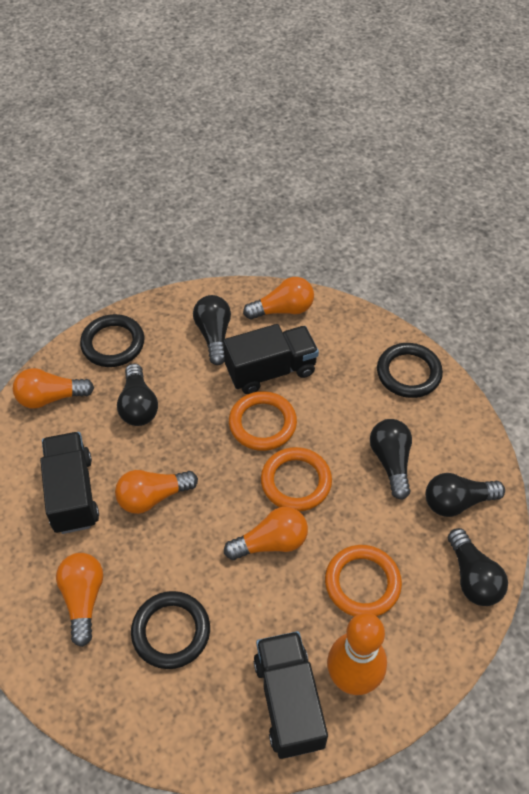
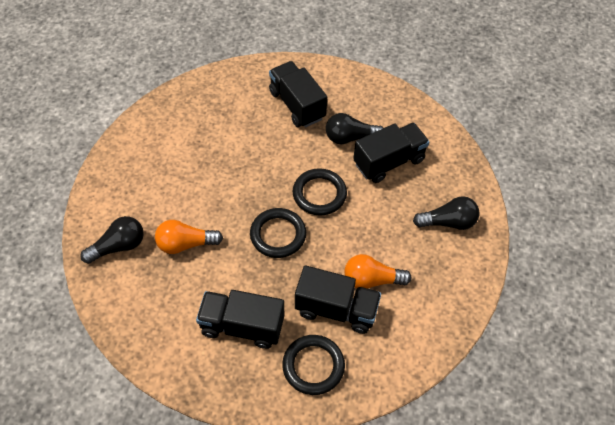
black light bulb: [117,363,158,426] [193,295,231,365] [370,419,412,500] [426,473,505,517] [448,528,508,606] = 5 -> [80,216,144,264] [326,113,383,144] [413,196,480,230] = 3
black truck: [40,432,99,534] [223,324,319,394] [254,631,328,759] = 3 -> [196,290,284,349] [269,61,327,127] [295,265,381,334] [353,123,430,183] = 4
orange bowling pin: [327,613,387,695] = 1 -> none = 0
orange light bulb: [13,368,94,409] [56,553,103,647] [115,470,198,514] [224,507,308,560] [243,277,314,319] = 5 -> [155,220,223,254] [344,254,412,289] = 2
orange ring: [229,391,297,451] [261,447,332,511] [325,545,402,616] = 3 -> none = 0

